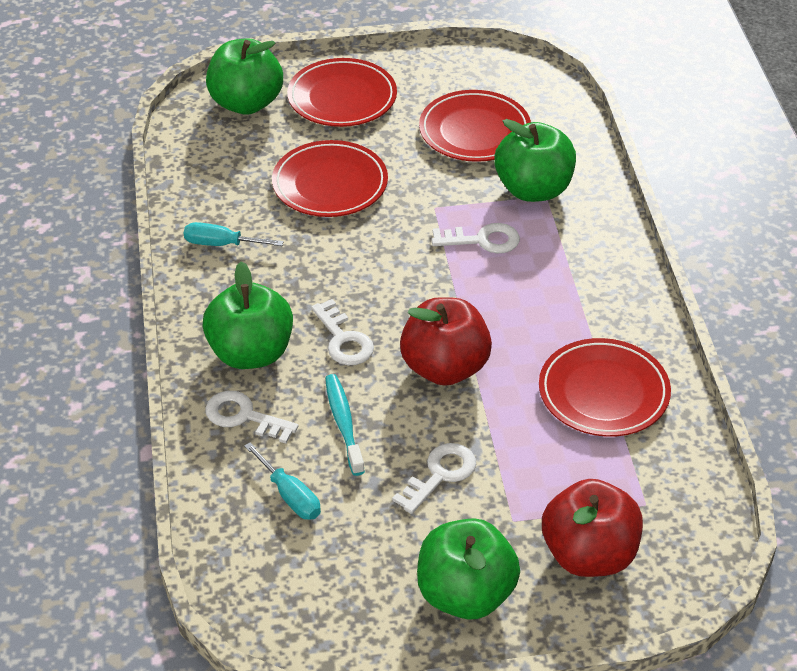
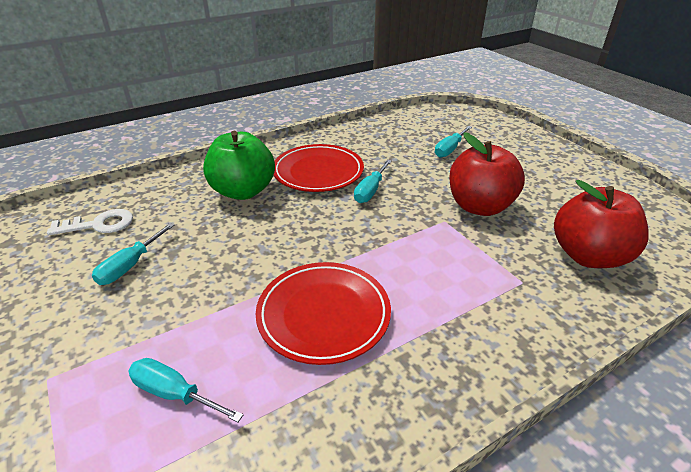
green apple: [203,262,293,369] [206,38,283,115] [417,518,520,619] [495,119,576,202] = 4 -> [203,131,275,200] = 1
red plate: [272,140,388,217] [287,58,397,127] [419,90,531,162] [539,338,671,437] = 4 -> [256,262,391,365] [274,144,364,192] = 2
turquoise screwdriver: [184,222,284,246] [244,442,321,520] = 2 -> [92,223,175,285] [128,358,243,422] [354,160,392,203] [435,126,472,158] = 4
turquoise toothbrush: [325,374,365,476] = 1 -> none = 0
white key: [205,391,299,443] [311,299,374,365] [392,443,476,514] [432,223,520,254] = 4 -> [47,209,133,235] = 1

